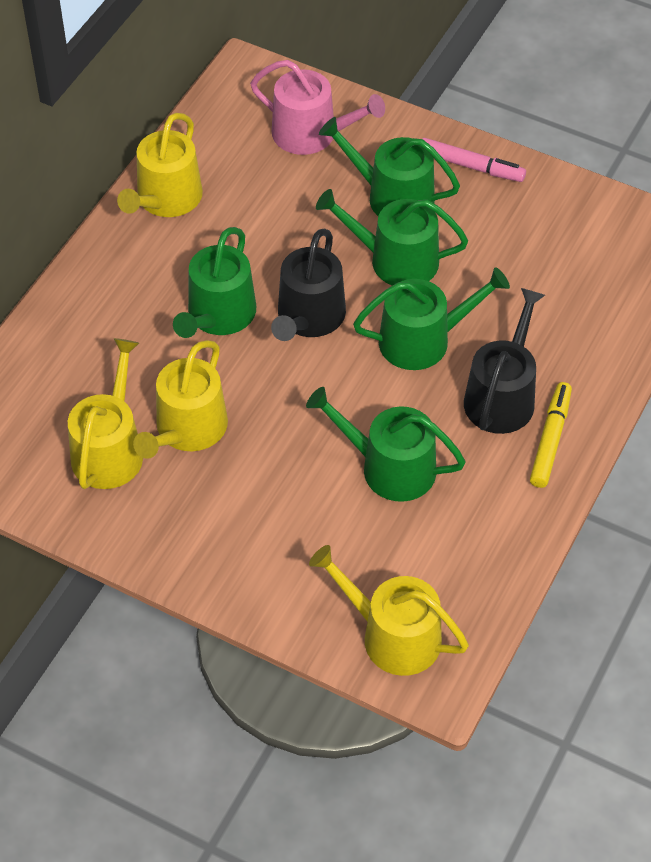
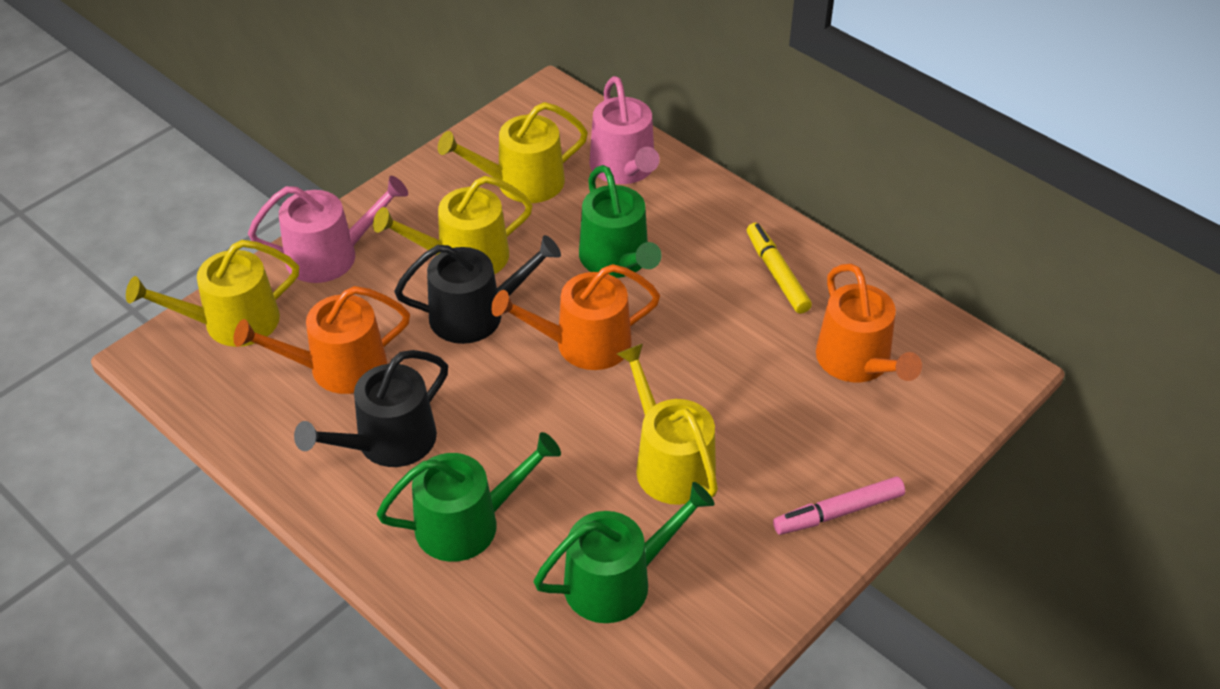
green watering can: [173,227,256,338] [306,387,465,502] [316,189,468,286] [319,117,460,216] [353,267,510,370] = 5 -> [377,432,561,562] [534,482,715,623] [579,165,662,278] = 3
orange watering can: none = 0 -> [234,286,410,394] [491,264,660,370] [816,264,922,382] = 3
pink watering can: [250,60,385,155] = 1 -> [248,176,408,283] [589,76,660,184] = 2

